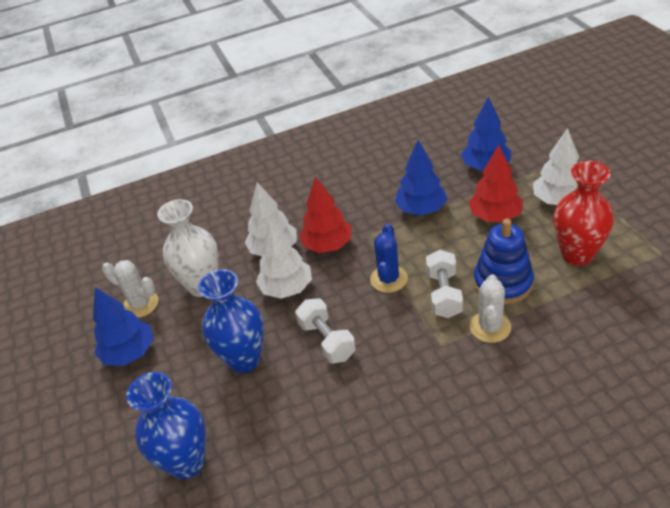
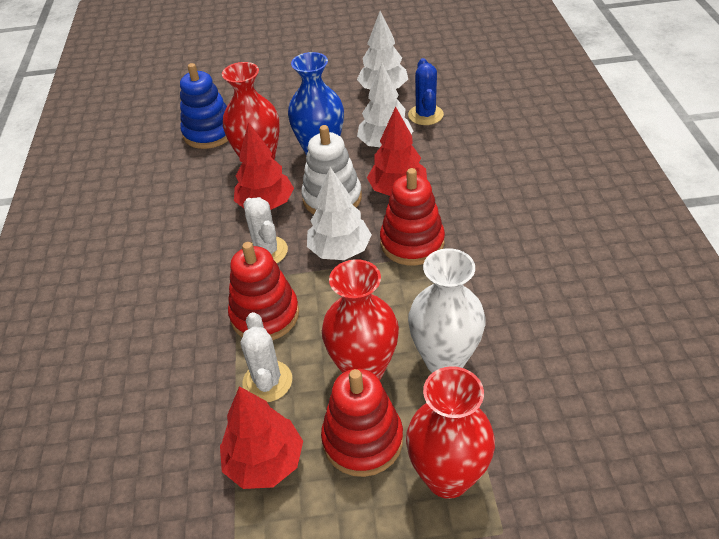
blue tree: [93,287,154,366] [395,140,448,215] [461,97,511,170] = 3 -> none = 0
blue vase: [126,372,206,479] [198,269,264,373] = 2 -> [288,52,344,156] = 1
red stacking toy: none = 0 -> [228,242,299,340] [321,369,403,477] [380,168,445,266] = 3
red tree: [299,176,352,253] [469,145,523,222] = 2 -> [220,386,303,489] [234,122,294,210] [367,107,427,196] = 3
red vase: [553,161,614,266] = 1 -> [222,62,280,160] [322,259,399,380] [406,366,495,499] = 3
white dumbbell: [295,298,356,363] [426,250,463,318] = 2 -> none = 0
white stacking toy: none = 0 -> [301,125,362,215] = 1

